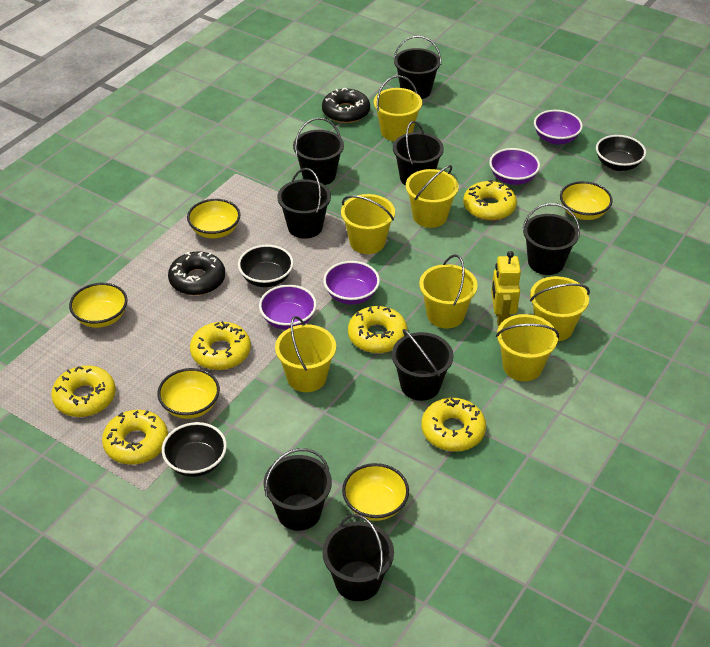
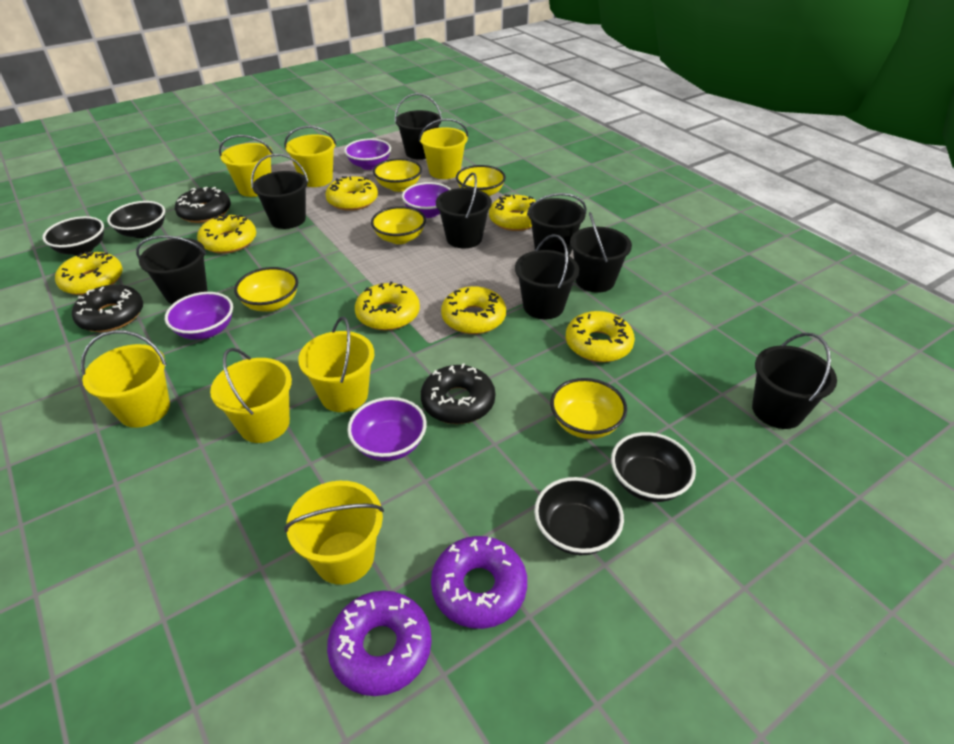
black bowl: [162,422,227,477] [238,245,294,287] [596,135,646,171] = 3 -> [42,216,104,256] [107,201,165,238] [534,477,624,555] [611,432,696,502] = 4
black donut: [168,251,225,295] [322,88,370,123] = 2 -> [72,284,143,332] [175,187,231,223] [421,363,495,424] = 3
purple donut: none = 0 -> [327,590,432,696] [431,536,527,629] = 2
yellow donut: [51,365,116,417] [102,410,168,465] [190,321,251,370] [348,305,407,353] [422,398,486,451] [463,180,517,221] = 6 -> [55,252,123,295] [197,215,256,254] [325,176,378,211] [355,281,420,331] [441,286,506,334] [489,194,536,231] [566,311,635,362] = 7
yellow robot: [491,251,521,327] = 1 -> none = 0

